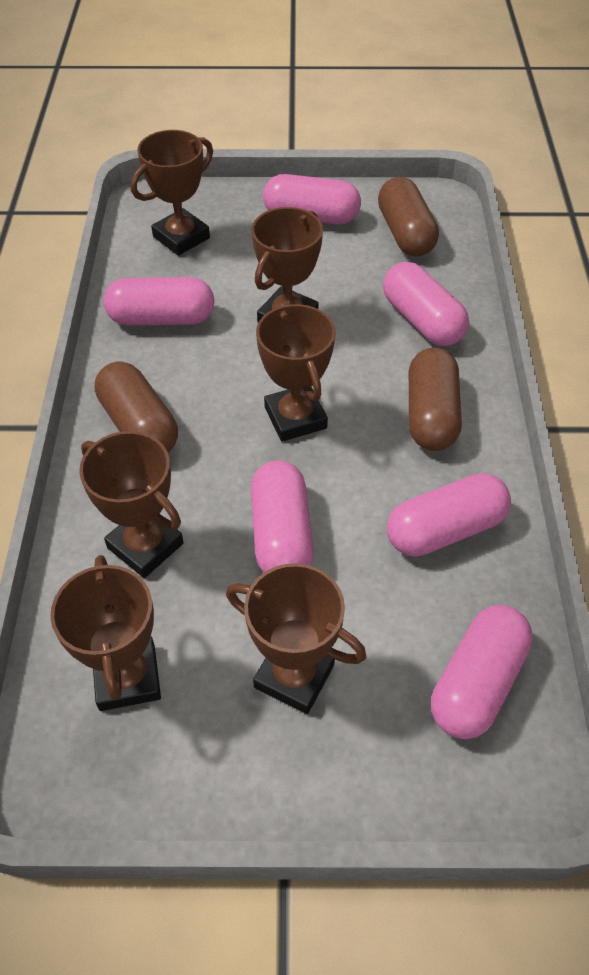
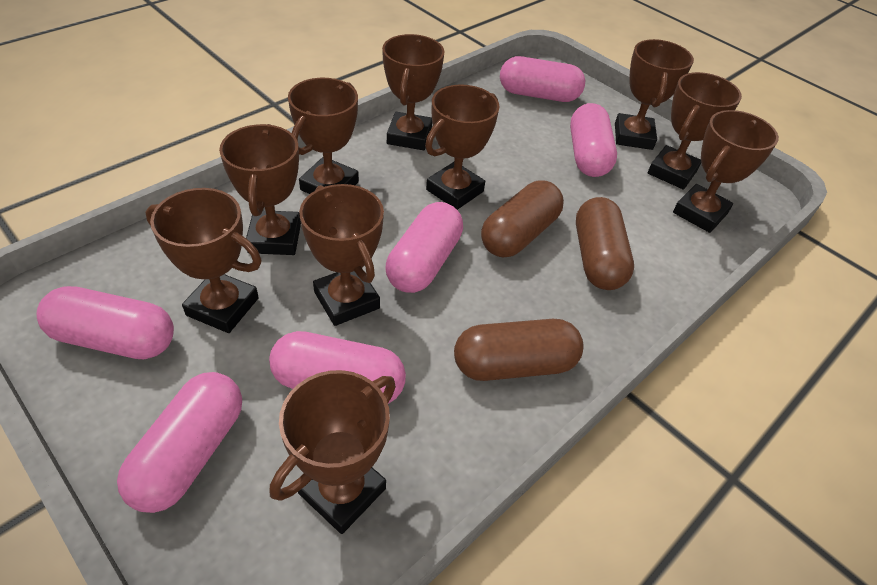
brown trophy: [50,555,161,711] [79,431,184,578] [131,130,213,256] [226,563,366,714] [252,207,323,322] [256,304,336,442] = 6 -> [146,188,262,333] [219,124,301,255] [270,370,396,534] [288,78,359,194] [299,184,384,326] [382,34,445,150] [425,84,500,210] [615,39,694,150] [648,72,742,189] [673,110,779,233] = 10

